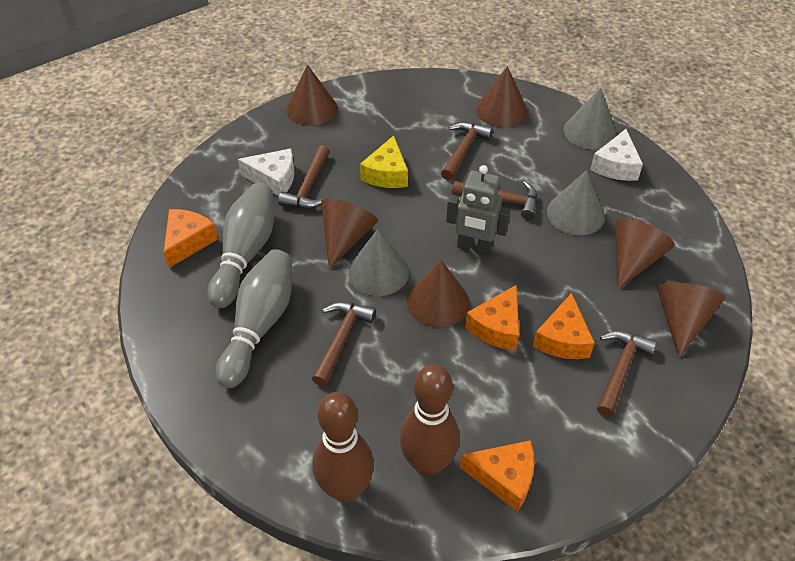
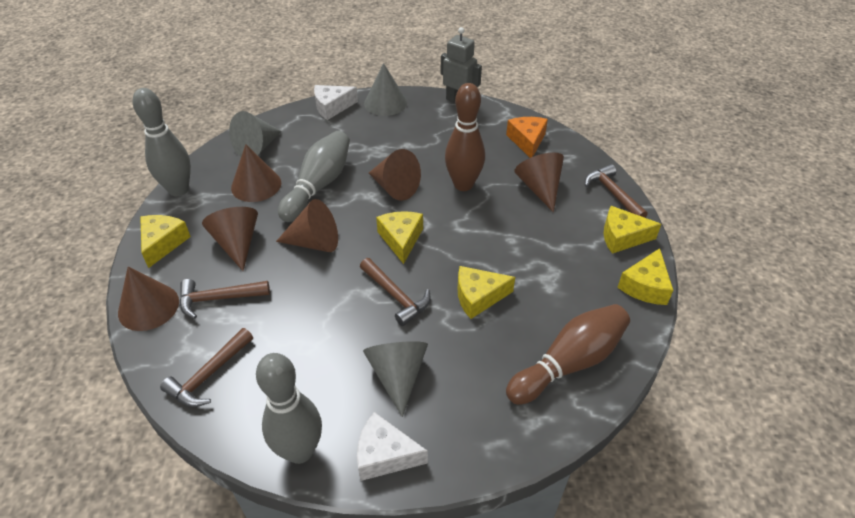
brown hammer: [278,145,330,209] [312,302,376,386] [441,122,493,180] [452,181,538,220] [597,331,657,417] = 5 -> [160,328,253,407] [180,279,270,319] [360,258,431,326] [585,164,648,218] = 4
grey bowling pin: [207,183,274,308] [216,249,292,388] = 2 -> [132,88,191,196] [256,353,322,464] [278,131,350,222] = 3
orange cheese: [163,209,218,268] [460,440,534,512] [465,285,519,350] [533,293,595,359] = 4 -> [506,117,548,158] = 1
yellow cheese: [360,135,408,188] = 1 -> [140,215,191,268] [376,211,423,264] [458,266,515,319] [604,206,661,254] [617,248,673,305] = 5

